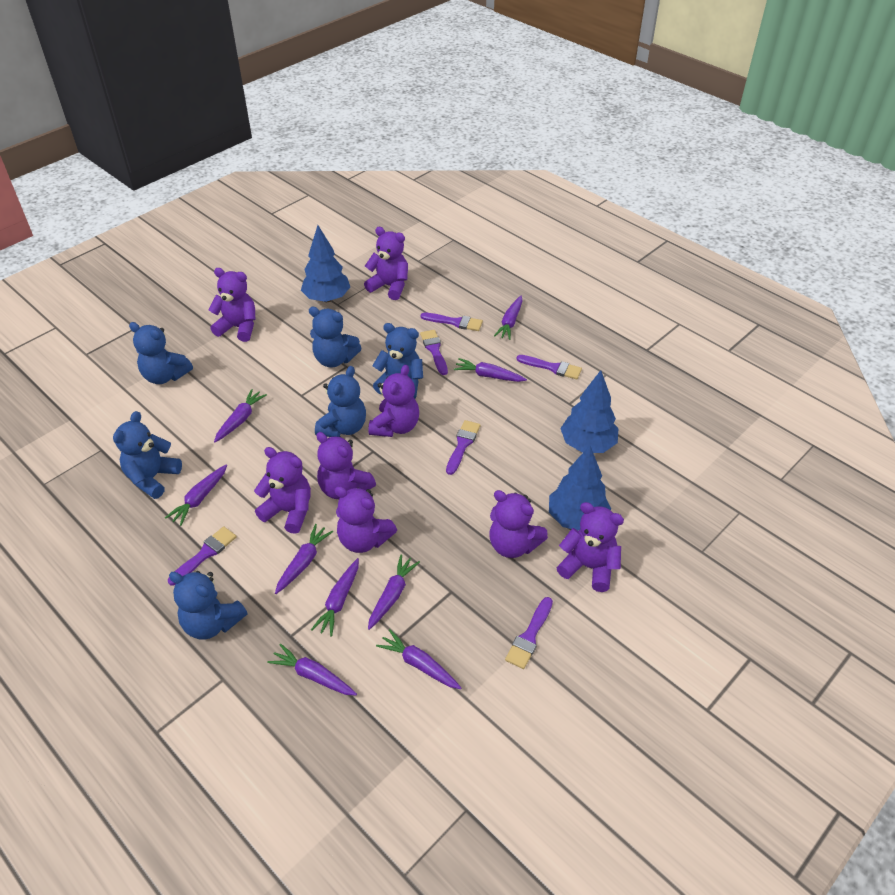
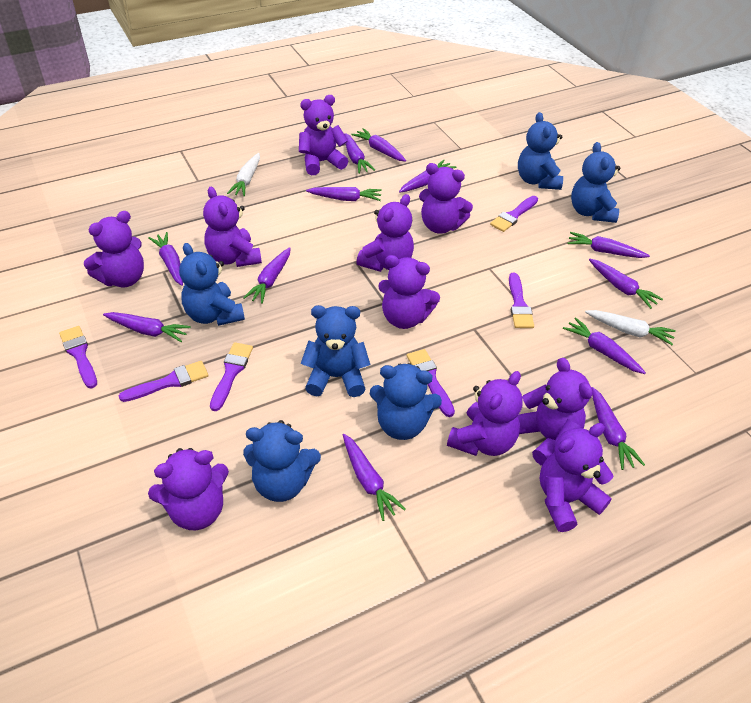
blue tree: [301,225,350,302] [549,446,611,531] [560,370,619,453] = 3 -> none = 0
purple carrot: [165,464,227,526] [214,389,267,442] [267,644,357,696] [275,524,333,594] [311,558,359,636] [368,554,420,630] [376,629,462,689] [454,358,527,382] [494,296,522,340] = 9 -> [103,312,191,342] [148,232,183,286] [243,247,291,304] [306,187,382,201] [343,434,406,521] [344,133,375,174] [351,128,406,162] [399,160,456,193] [563,317,646,374] [568,232,650,258] [589,259,663,309] [591,387,645,470] = 12
purple teddy bear: [208,268,256,342] [254,447,311,534] [316,432,376,499] [335,486,397,553] [364,227,408,300] [368,365,419,437] [489,490,548,558] [556,502,624,592] = 8 -> [84,211,144,287] [148,448,229,530] [203,187,262,267] [299,95,348,175] [356,194,414,272] [378,255,440,329] [419,163,473,234] [447,371,523,456] [518,358,593,466] [540,423,613,532] = 10
white carrot: none = 0 -> [227,153,260,197] [585,310,676,345] = 2

